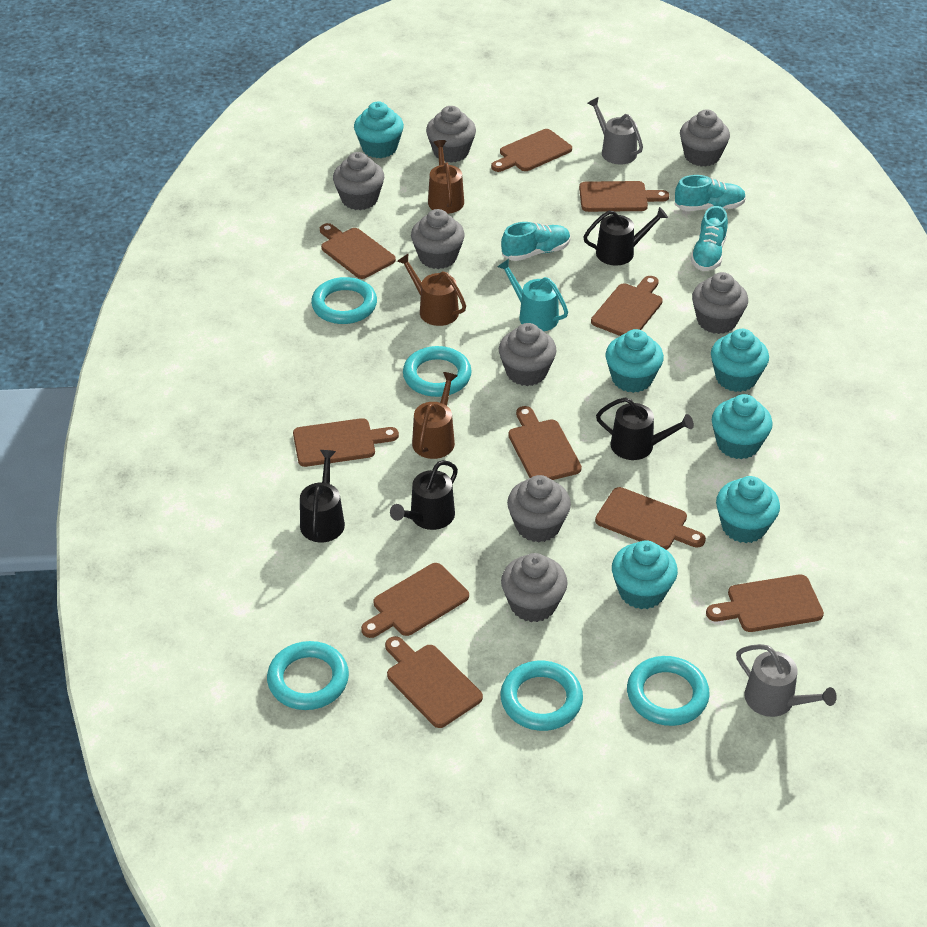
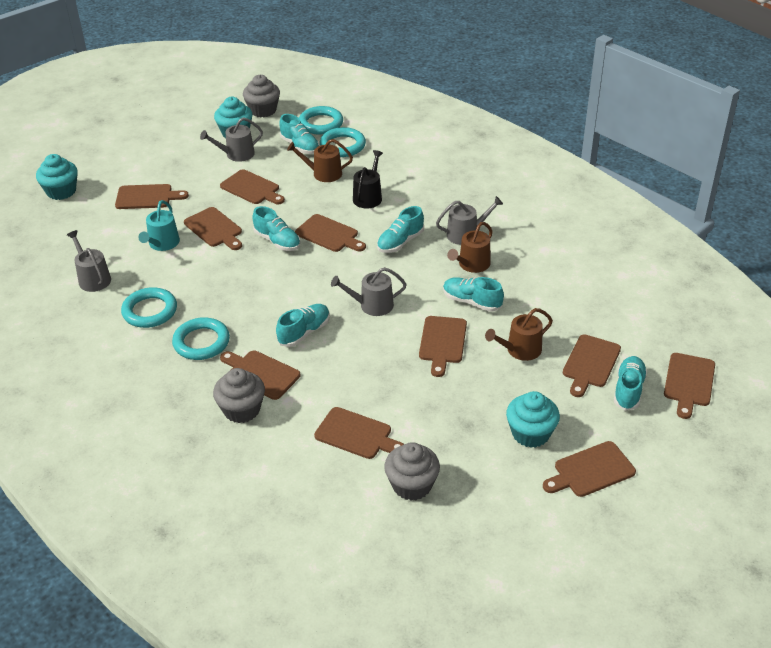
black watering can: [300,450,345,542] [390,460,458,530] [583,207,668,266] [596,397,694,460] = 4 -> [353,150,383,208] = 1
grey cupcake: [333,152,384,210] [411,209,465,269] [426,106,476,163] [499,323,556,386] [501,553,568,622] [507,475,571,542] [680,110,730,167] [692,272,748,334] = 8 -> [213,368,265,423] [243,75,280,118] [384,442,440,501] = 3
grey watering can: [587,97,643,164] [736,644,837,717] = 2 -> [67,230,111,292] [200,117,263,162] [331,267,407,316] [436,196,503,245] = 4
turquoise cupcake: [354,101,404,158] [605,329,664,393] [612,540,678,609] [711,329,769,392] [712,394,772,459] [716,476,780,543] = 6 -> [36,154,78,200] [214,97,252,138] [506,391,560,448] = 3
turquoise ring: [267,641,349,710] [311,277,377,324] [403,346,472,397] [500,661,583,731] [627,656,710,726] = 5 -> [121,287,177,328] [172,317,230,360] [299,106,343,135] [320,127,366,157] = 4
turquoise shoe: [501,222,570,261] [675,175,746,211] [691,206,728,271] = 3 -> [252,206,301,251] [276,304,330,347] [279,114,319,154] [377,206,424,253] [443,277,504,312] [614,356,647,411] = 6

